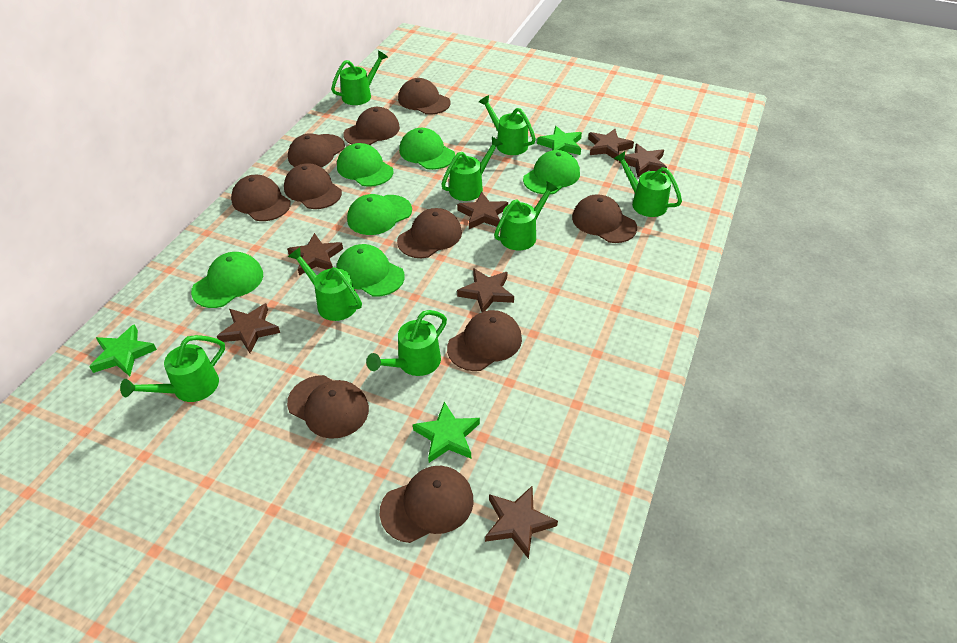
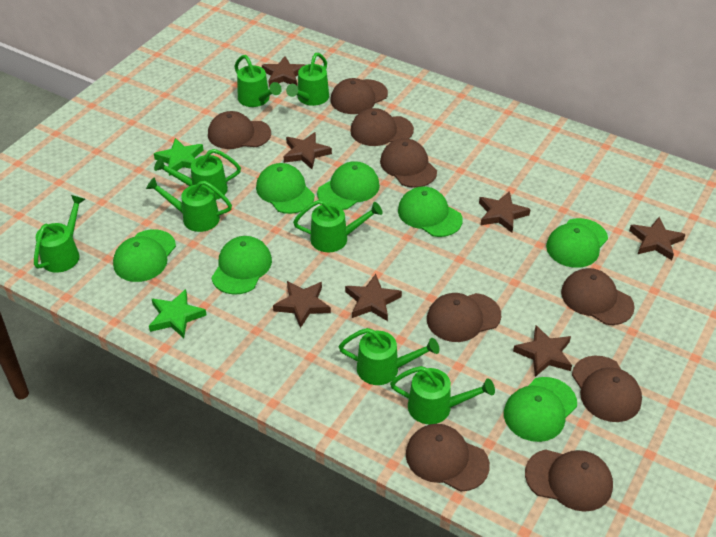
brown cap: [231,175,291,221] [284,163,342,209] [287,375,369,439] [288,133,345,167] [343,107,400,145] [380,466,474,543] [397,208,462,258] [398,78,451,115] [447,310,522,371] [572,194,637,243] = 10 -> [208,111,271,149] [331,78,388,114] [350,108,414,146] [380,138,437,188] [406,424,490,492] [427,293,501,342] [525,449,613,512] [561,268,635,325] [572,356,642,422] = 9
green cap: [191,252,263,308] [336,244,405,296] [337,143,394,187] [347,194,412,235] [399,128,455,170] [523,150,580,194] = 6 -> [113,229,176,282] [211,236,272,295] [256,163,315,214] [317,161,380,210] [398,186,463,237] [504,377,577,442] [546,218,608,268] = 7
green star: [89,324,157,376] [413,402,480,463] [537,126,582,155] = 3 -> [149,289,206,338] [154,138,203,176] = 2

